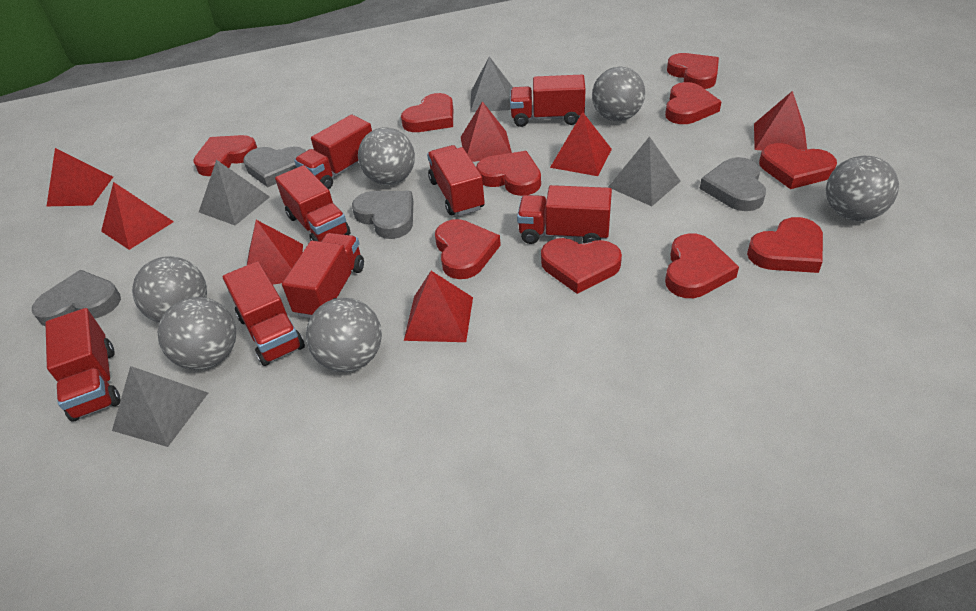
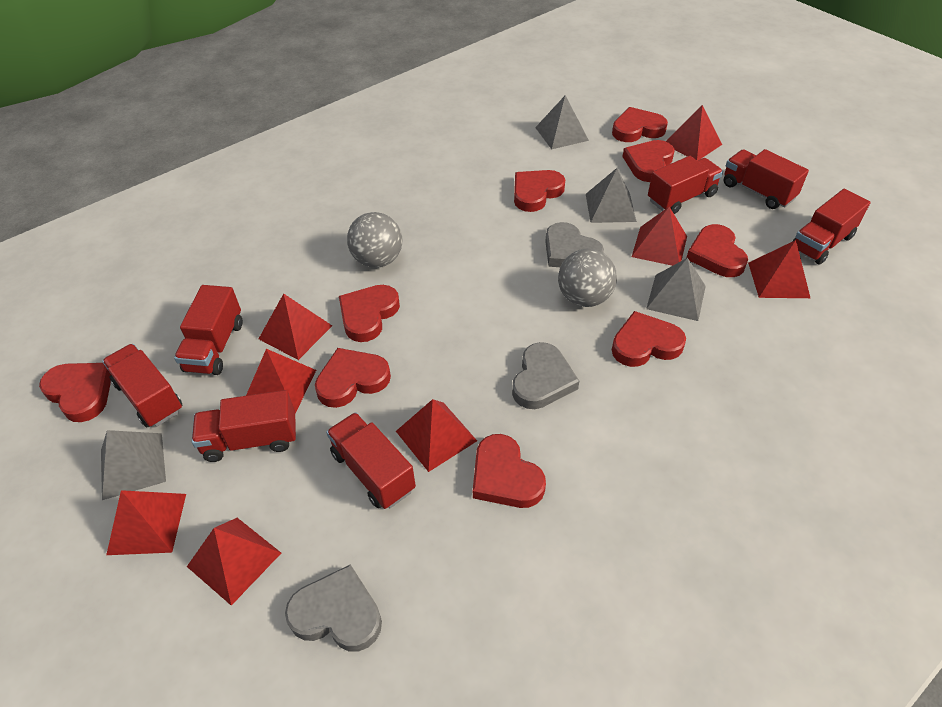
grey ball: [132,256,207,323] [158,297,236,370] [306,298,382,372] [358,127,415,185] [592,66,645,121] [826,156,899,221] = 6 -> [347,212,402,268] [558,249,617,307] = 2
grey heart: [32,270,121,326] [243,146,306,187] [352,191,413,239] [700,157,766,211] = 4 -> [285,564,382,651] [512,342,579,409] [545,222,604,267] = 3
red heart: [193,135,257,176] [401,93,453,132] [435,219,501,279] [476,151,541,196] [541,238,622,294] [665,82,722,124] [665,233,739,298] [667,53,719,89] [747,217,823,273] [759,143,837,189] = 10 -> [39,363,111,422] [315,348,391,408] [339,285,400,342] [473,434,546,508] [514,170,566,212] [612,107,668,142] [612,311,686,367] [623,140,675,182] [686,224,748,277] = 9
red pyramid: [47,148,113,206] [101,182,174,250] [247,220,303,284] [404,271,473,342] [461,101,512,162] [550,112,612,176] [754,91,807,150] = 7 -> [106,490,186,555] [187,518,281,606] [246,349,316,414] [259,294,332,360] [396,399,477,472] [632,207,687,266] [666,105,722,161] [748,240,810,298] = 8
red truck: [45,308,120,422] [223,261,305,366] [275,165,351,242] [282,233,364,318] [294,115,372,189] [427,145,485,216] [510,75,586,127] [517,185,612,244] = 8 -> [102,344,182,427] [174,285,242,375] [192,390,296,462] [326,412,416,509] [648,156,723,214] [724,149,809,209] [792,189,870,265] = 7

